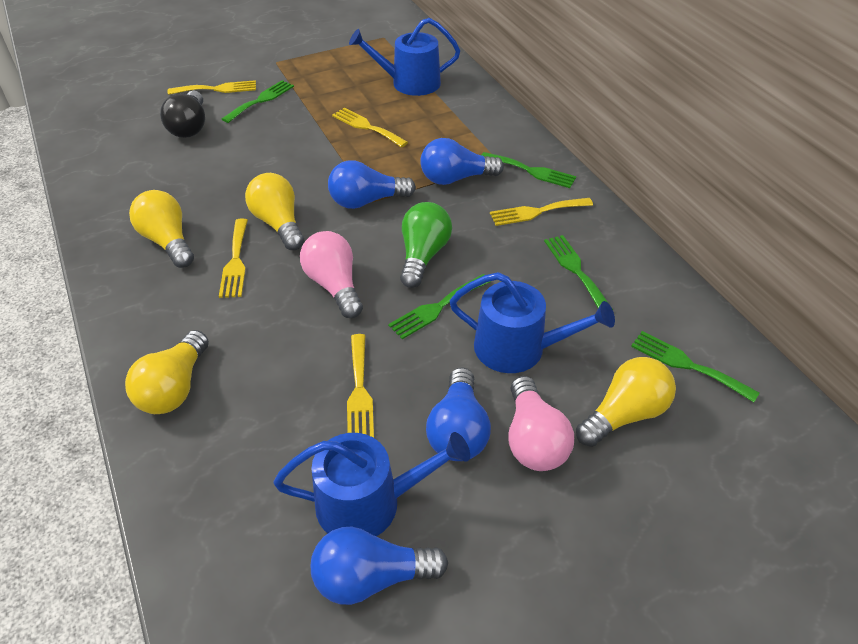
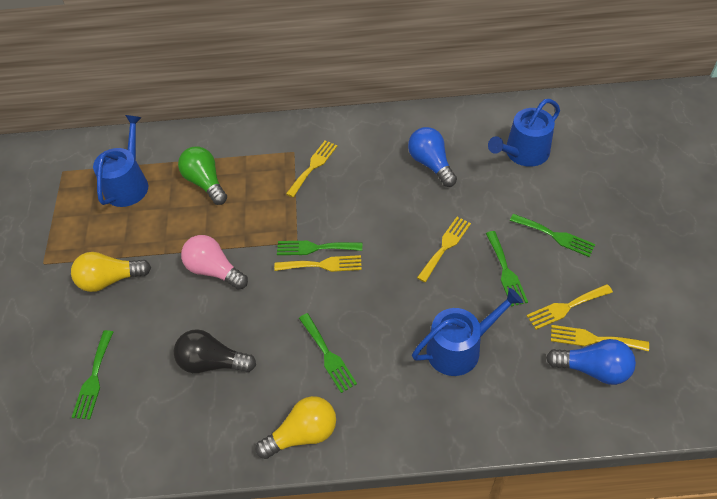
blue light bulb: [311,527,448,605] [328,160,416,209] [420,138,504,185] [426,367,491,461] = 4 -> [408,127,457,187] [546,339,636,385] = 2
pink light bulb: [300,231,363,318] [508,376,574,471] = 2 -> [181,235,248,290] = 1
yellow light bulb: [125,330,209,414] [129,190,194,268] [245,173,304,250] [576,357,676,447] = 4 -> [71,252,151,292] [256,396,336,459] = 2

